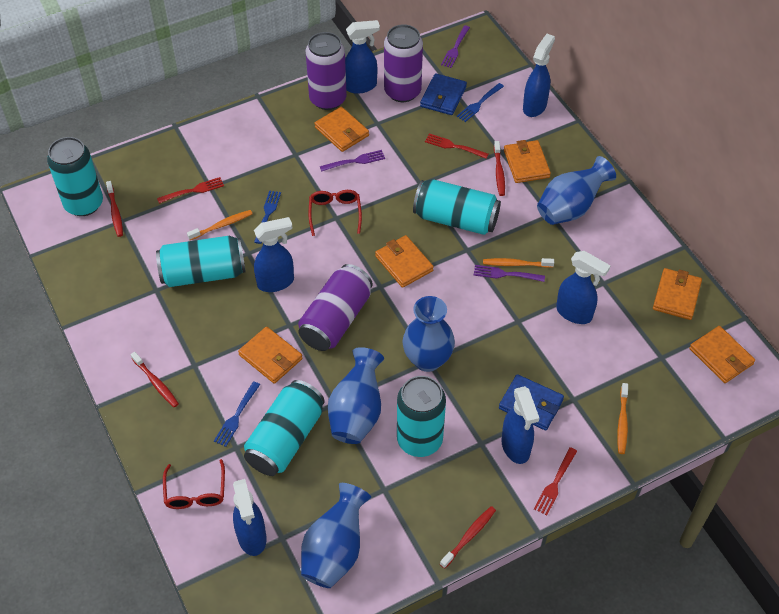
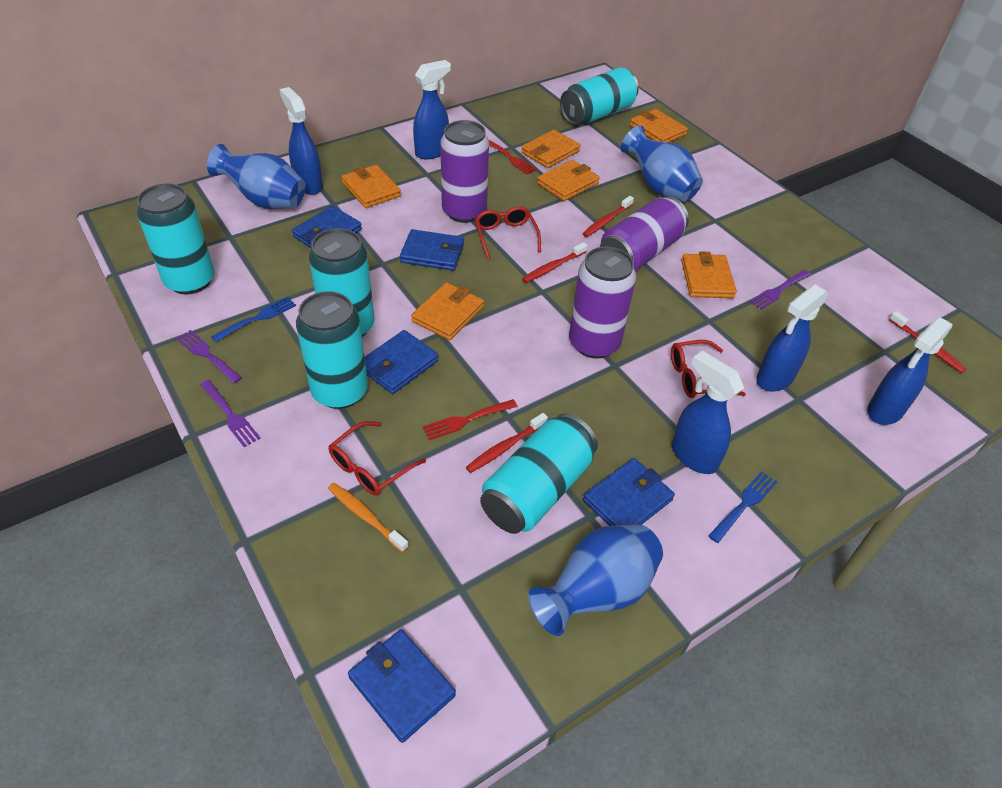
blue fork: [214,381,260,447] [254,190,281,244] [457,83,504,122] = 3 -> [211,297,296,342] [708,471,777,543] = 2
blue spray bottle: [233,479,266,556] [254,217,294,292] [345,20,380,94] [501,386,539,464] [523,34,555,117] [556,251,611,324] = 6 -> [279,87,323,195] [413,60,451,159] [672,351,744,474] [756,284,828,392] [867,317,952,425] = 5
blue vase: [301,483,371,588] [328,347,384,444] [403,296,455,372] [537,156,616,225] = 4 -> [207,144,306,209] [528,524,663,636] [621,125,703,202] = 3
blue wallet: [420,73,467,115] [499,374,564,430] = 2 -> [292,206,362,248] [348,629,456,743] [365,330,439,394] [400,229,464,271] [583,458,675,526] = 5
orange toothbrush: [187,210,252,240] [483,258,554,268] [617,383,628,454] = 3 -> [328,483,409,552] = 1
red fork: [157,177,224,203] [425,133,489,159] [534,447,577,516] = 3 -> [423,399,518,440] [488,139,537,175] = 2
red glasses: [163,459,225,509] [309,190,362,236] = 2 -> [328,421,426,496] [475,206,541,259] [671,340,746,398] = 3

